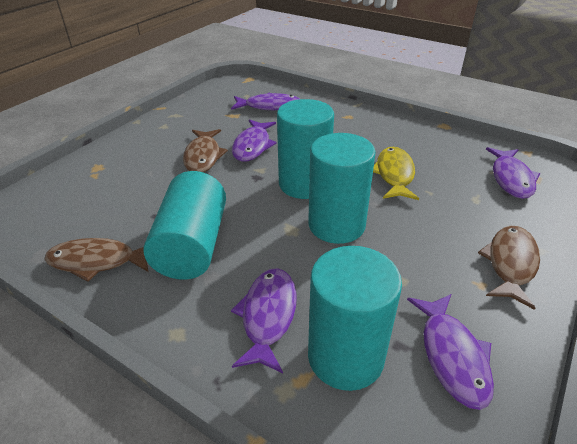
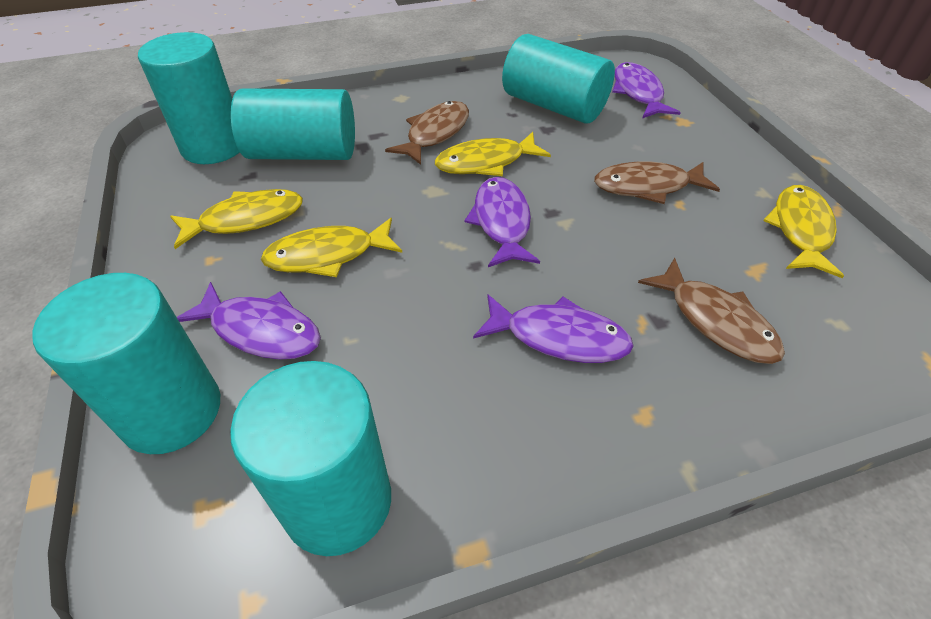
purple fish: [231,93,300,110] [231,268,297,373] [232,119,277,162] [407,294,494,410] [486,147,540,199] = 5 -> [177,282,321,360] [465,177,540,267] [473,294,634,363] [612,62,681,119] = 4
turquoise cylinder: [143,171,226,280] [277,99,334,199] [308,133,376,244] [308,246,402,391] = 4 -> [32,273,220,454] [138,32,239,164] [230,361,391,556] [231,88,355,160] [502,34,615,123] = 5
yellow fish: [373,147,419,200] = 1 -> [170,189,303,249] [261,218,402,277] [435,132,551,176] [763,185,844,278] = 4

